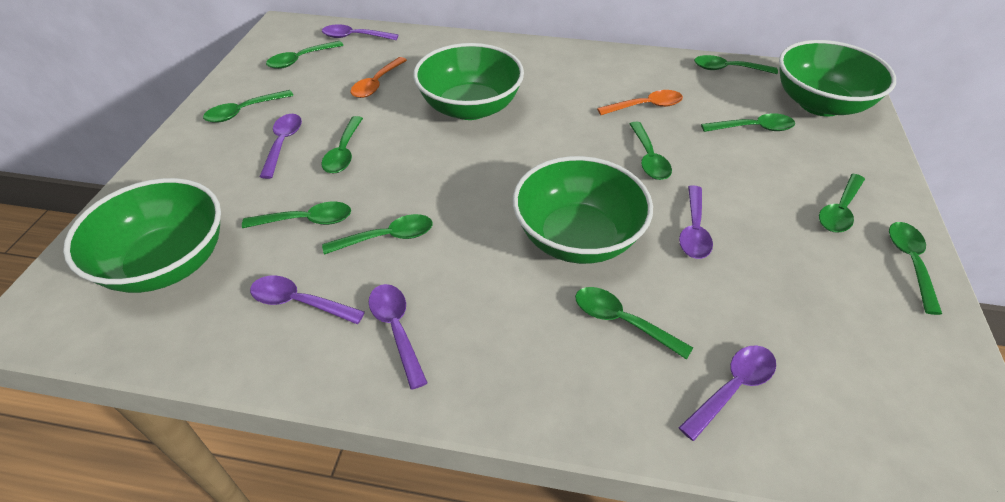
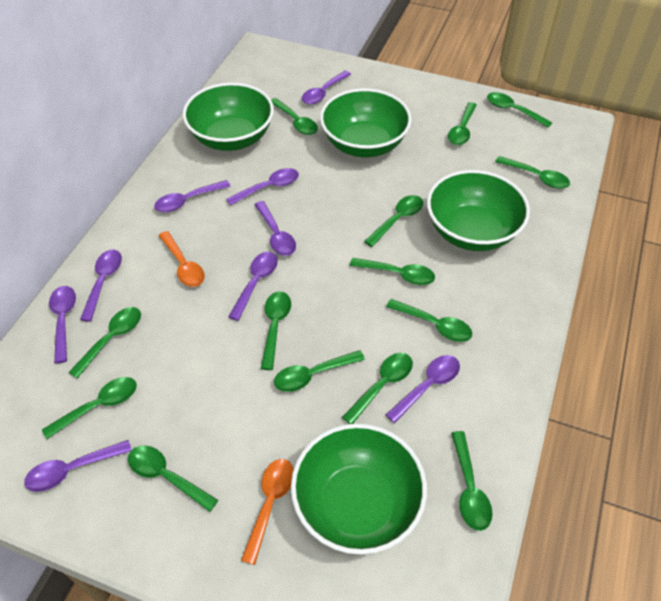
green spoon: [203,90,294,122] [242,202,351,228] [266,41,344,69] [321,116,363,173] [322,214,433,255] [575,287,693,360] [630,122,672,180] [694,55,778,74] [701,113,795,132] [819,174,865,232] [889,222,942,315] = 11 -> [42,377,137,439] [68,307,141,378] [128,446,218,512] [261,291,291,370] [271,98,318,135] [274,350,365,392] [342,353,413,424] [350,258,435,285] [364,195,423,247] [386,299,472,342] [448,102,477,145] [451,431,492,531] [487,92,552,128] [495,156,570,189] = 14
purple spoon: [250,275,365,324] [260,114,302,179] [322,24,398,40] [369,284,428,390] [678,345,776,441] [679,185,713,259] = 6 -> [24,440,132,492] [49,286,76,363] [80,250,122,322] [154,180,230,212] [226,168,299,205] [228,252,278,321] [254,201,296,256] [302,71,351,105] [386,355,460,423] = 9

